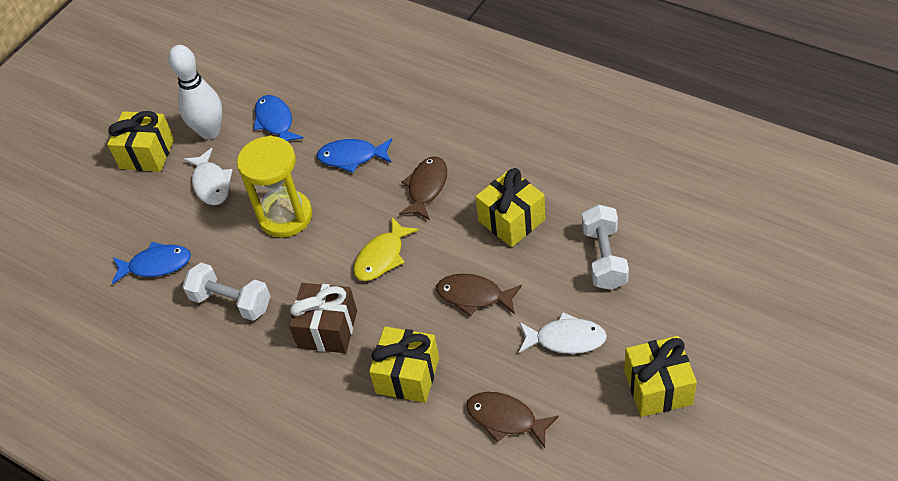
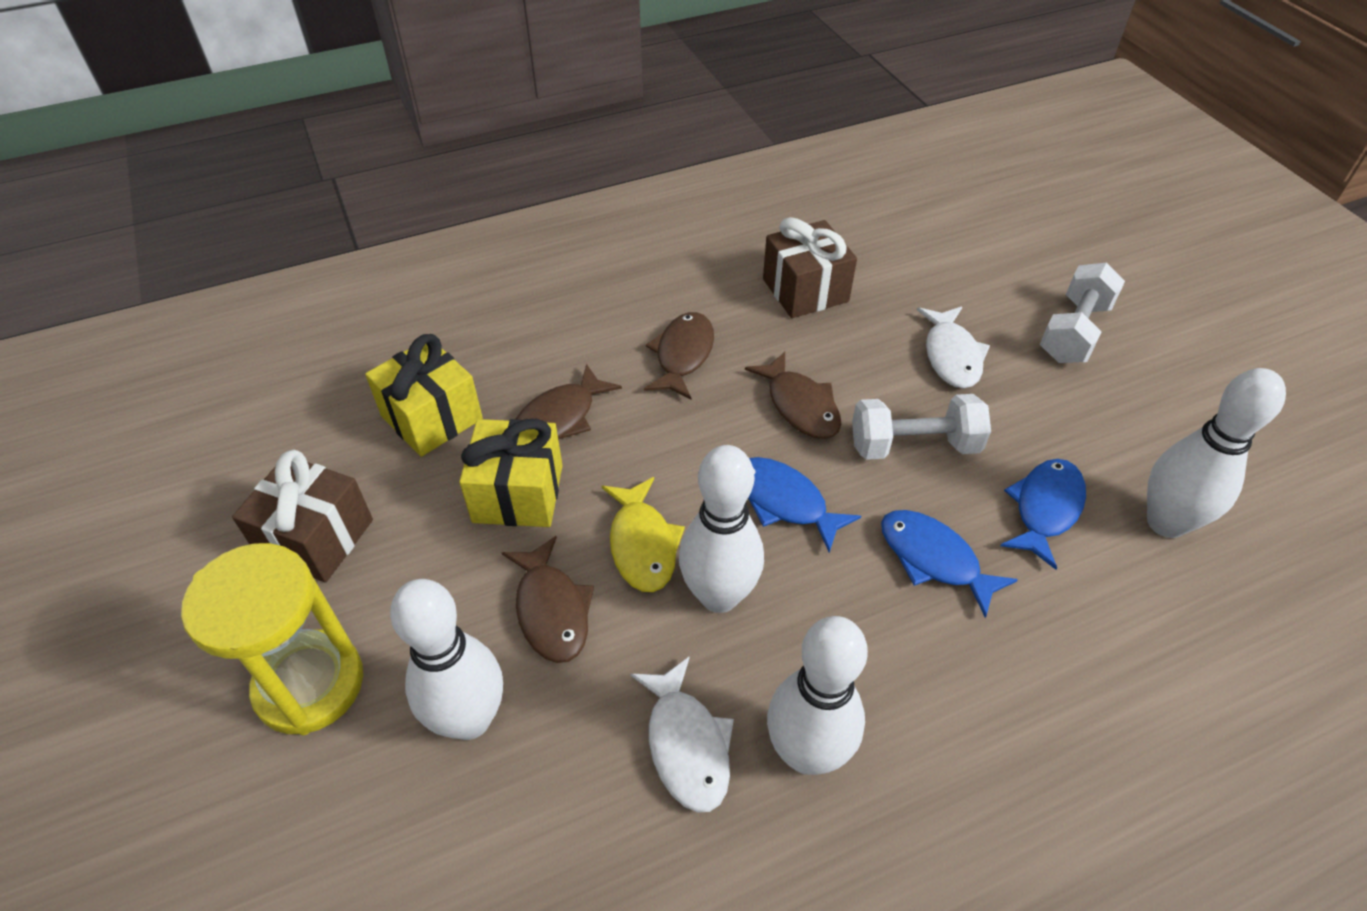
brown fish: [399,156,447,220] [436,274,522,316] [466,392,559,448] = 3 -> [501,536,594,663] [516,364,622,439] [644,312,714,400] [745,351,841,439] = 4
brown gift: [289,283,357,353] = 1 -> [232,449,373,582] [763,217,857,318] = 2
white bowling pin: [168,45,222,140] = 1 -> [390,579,503,740] [679,445,764,613] [767,616,868,775] [1147,368,1286,538] = 4
yellow gift: [107,111,174,172] [369,326,439,403] [475,168,545,247] [624,336,697,417] = 4 -> [365,334,483,457] [459,419,563,527] = 2

